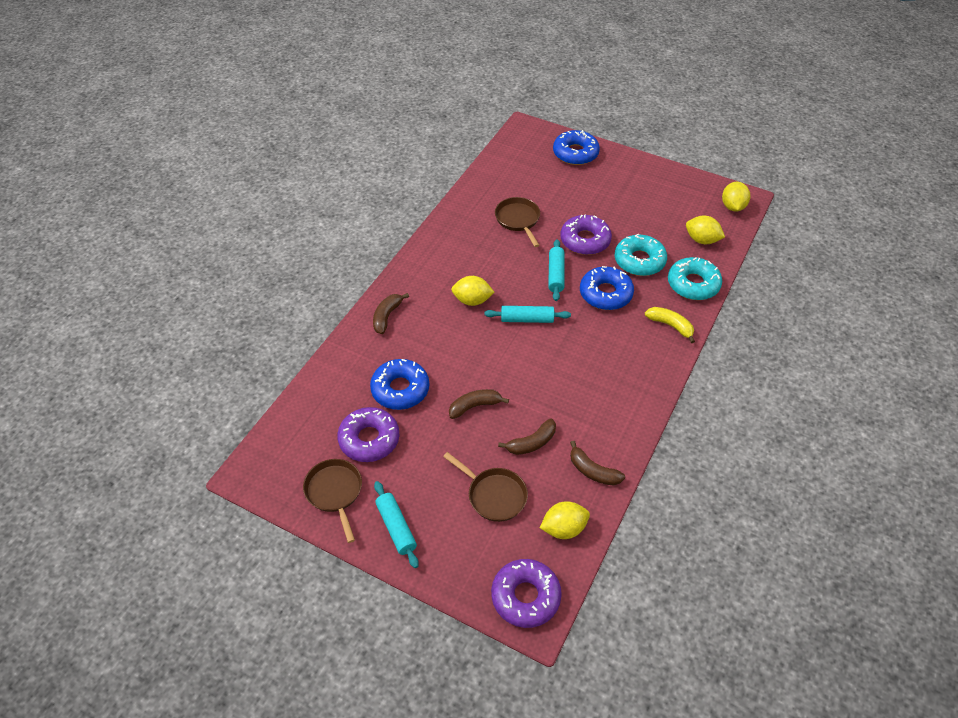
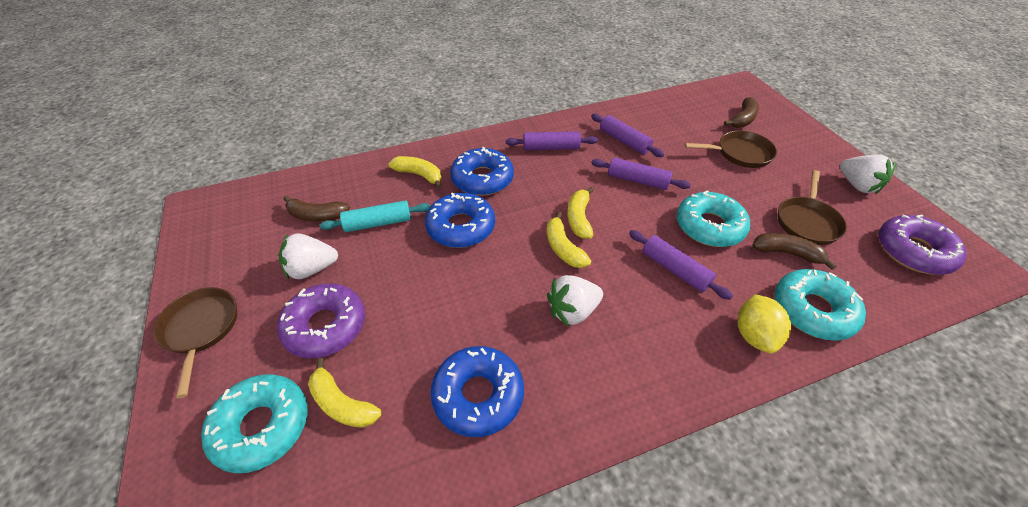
brown banana: [373,293,409,334] [449,389,509,419] [498,418,556,455] [570,441,625,486] = 4 -> [284,195,350,222] [724,97,759,128] [752,233,837,270] = 3
purple donut: [337,407,400,462] [491,559,562,628] [560,215,612,255] = 3 -> [277,283,365,358] [879,214,967,275] = 2
purple rolling pin: none = 0 -> [506,131,598,150] [591,113,664,157] [591,157,691,190] [629,230,733,300] = 4
turquoise donut: [615,234,667,276] [668,257,722,300] = 2 -> [201,374,308,473] [677,190,750,247] [775,269,866,341] = 3
turquoise rolling pin: [374,481,419,568] [484,306,571,323] [548,239,565,301] = 3 -> [320,200,430,232] = 1
white strawberry: none = 0 -> [279,233,338,280] [547,275,603,326] [840,154,896,194] = 3
yellow banana: [645,307,695,343] = 1 -> [308,358,381,428] [388,156,442,188] [547,212,591,268] [567,187,594,239] = 4
yellow lemon: [451,276,495,306] [540,501,590,539] [686,216,725,244] [722,182,750,212] = 4 -> [737,294,791,353] = 1

